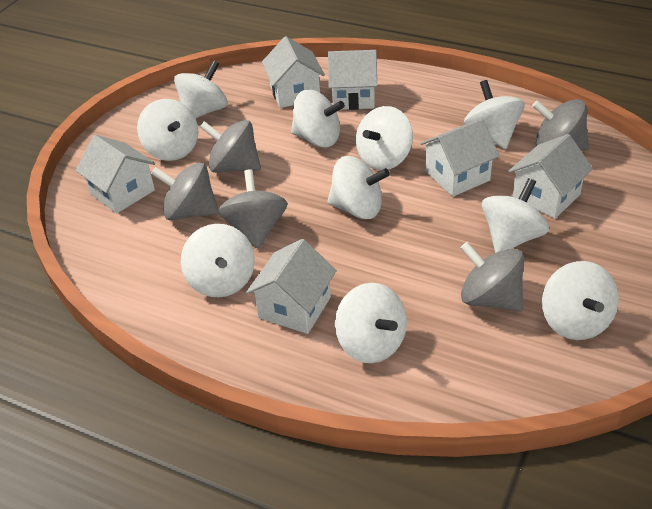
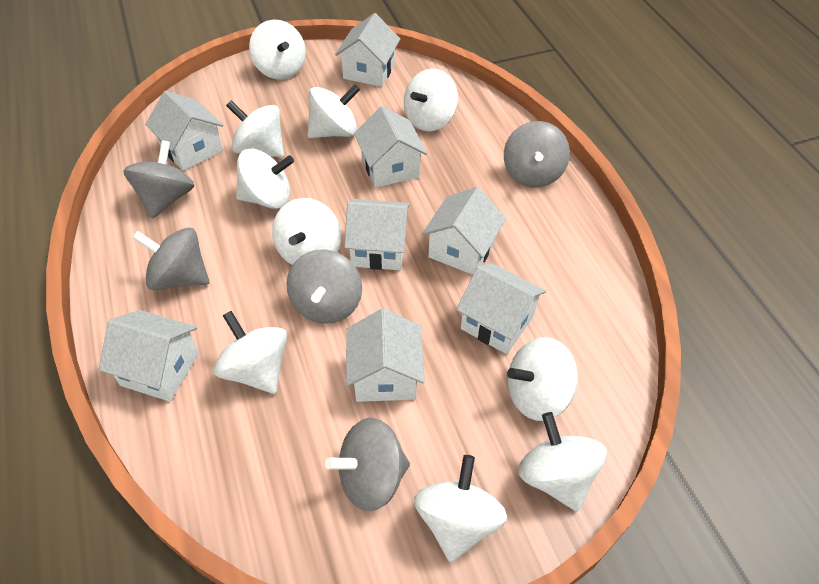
white house: [76,135,155,214] [246,239,337,334] [262,36,325,108] [328,50,377,110] [420,118,499,197] [508,134,593,219] = 6 -> [99,310,199,402] [145,91,224,171] [335,13,400,87] [344,199,410,270] [346,308,425,402] [354,106,427,188] [422,187,506,275] [456,263,546,354] = 8

